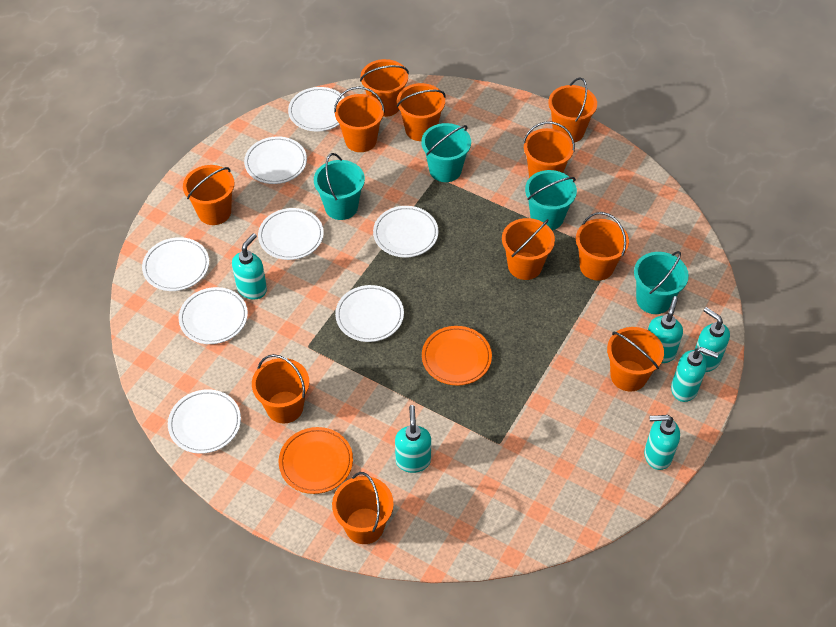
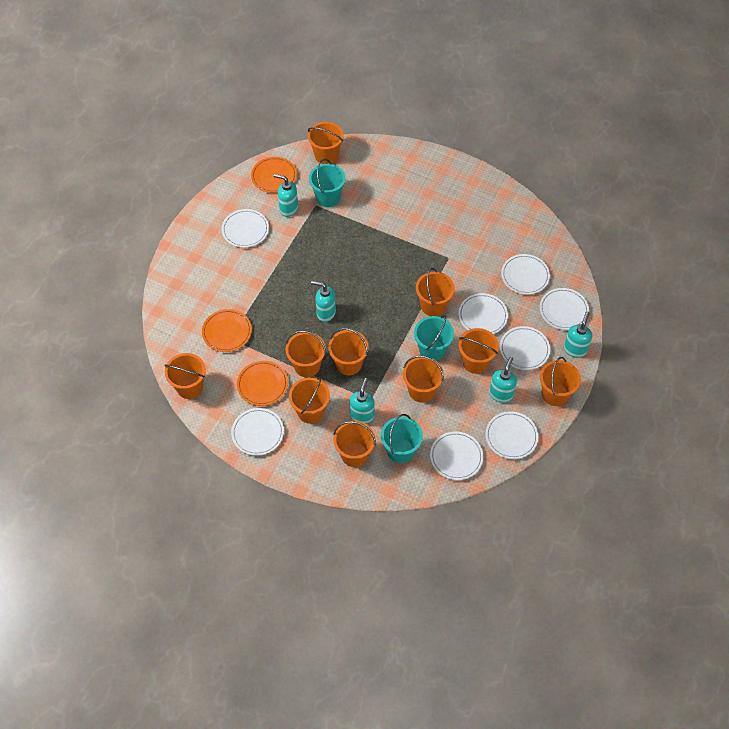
orange bucket: [183,165,234,225] [252,354,309,424] [332,472,394,544] [334,86,385,152] [360,59,409,117] [397,83,446,141] [502,218,555,280] [523,122,575,178] [548,77,597,143] [576,212,629,281] [607,327,664,392] = 11 -> [164,353,206,399] [286,331,326,377] [289,377,330,424] [308,122,344,164] [328,328,369,375] [333,421,376,467] [403,356,444,402] [416,268,455,316] [459,328,499,374] [540,357,581,406] = 10
orange plate: [279,427,353,494] [422,326,492,386] = 2 -> [202,309,252,352] [237,361,288,406] [251,157,297,193] = 3
turquoise bucket: [314,153,365,220] [421,123,471,182] [525,170,577,230] [634,251,689,314] = 4 -> [309,159,345,207] [381,414,423,463] [414,315,454,361] = 3
turquoise soap dispenser: [232,233,267,300] [395,405,431,473] [644,415,680,470] [648,296,683,363] [671,347,719,402] [695,307,730,372] = 6 -> [274,174,298,217] [311,281,336,322] [349,378,375,424] [489,357,517,403] [564,311,592,358] = 5

